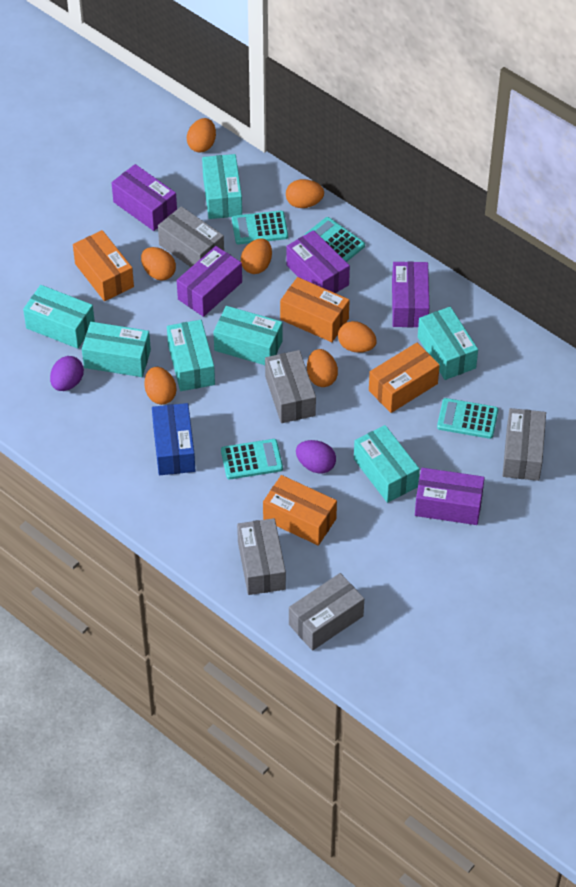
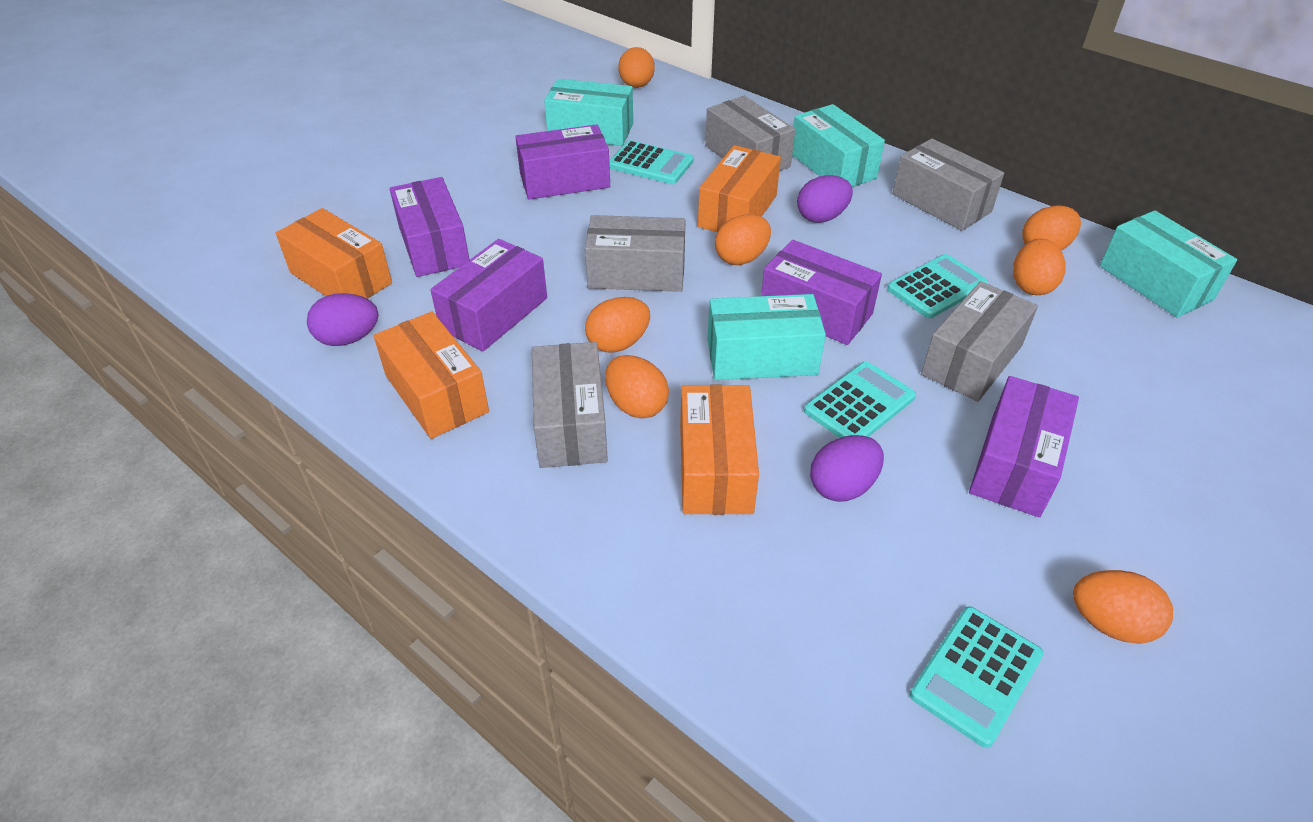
blue box: [152,403,195,475] = 1 -> none = 0
purple egg: [50,356,84,391] [296,440,336,474] = 2 -> [307,293,379,346] [797,175,853,223] [810,435,884,502] = 3
turquoise box: [23,285,95,349] [82,322,151,377] [167,320,215,391] [202,154,242,219] [213,306,283,365] [354,425,419,503] [418,307,478,380] = 7 -> [544,79,633,146] [708,294,826,380] [792,104,885,187] [1100,210,1237,318] = 4

